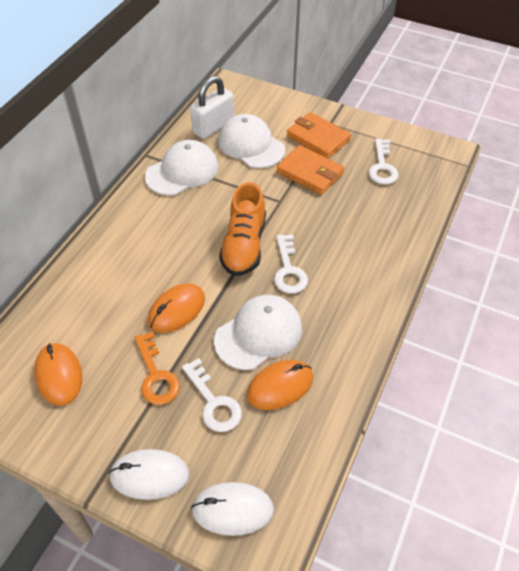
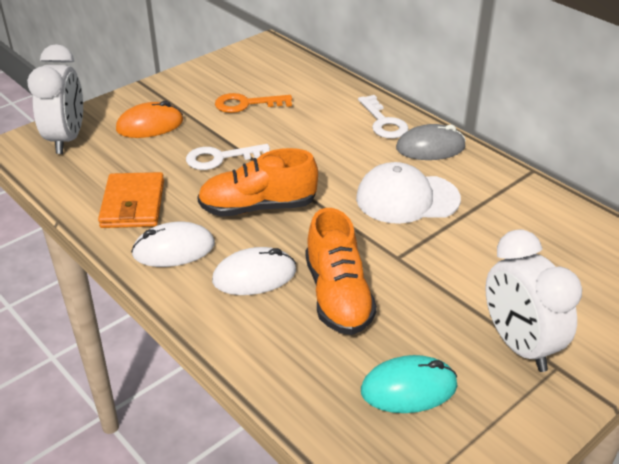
grey mouse: none = 0 -> [396,124,466,160] = 1
orange mouse: [34,343,82,406] [148,283,205,333] [247,360,313,410] = 3 -> [116,101,183,138] = 1
orange shoe: [219,182,266,276] = 1 -> [197,148,318,217] [306,208,377,335] = 2
orange wallet: [277,145,344,195] [287,112,351,159] = 2 -> [98,172,164,228] = 1
turquoise mouse: none = 0 -> [361,355,457,413] = 1
white cap: [145,140,218,196] [214,295,302,370] [218,114,285,168] = 3 -> [356,162,461,224] = 1
white clock: none = 0 -> [27,44,83,154] [485,229,582,372] = 2
white key: [182,358,242,432] [274,234,308,294] [369,138,399,185] = 3 -> [186,144,270,170] [358,95,409,138] = 2
white padlock: [190,76,234,139] = 1 -> none = 0

